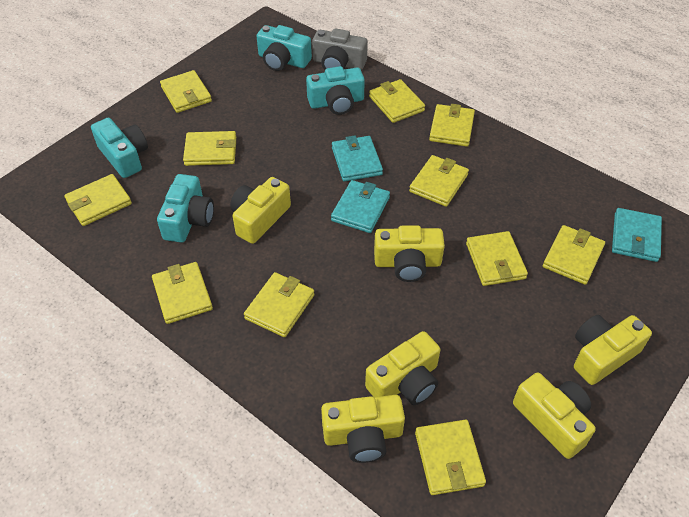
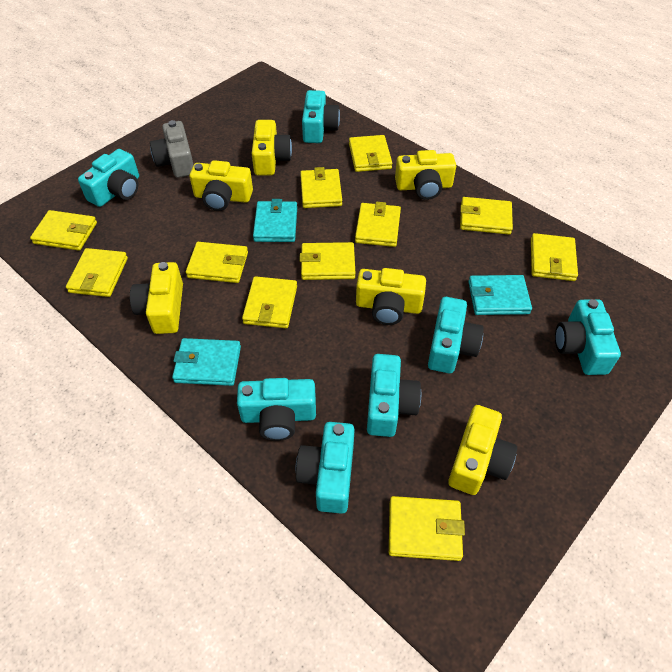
turquoise camera: [91,118,148,178] [157,174,214,243] [256,25,312,71] [306,66,365,115] = 4 -> [78,149,139,207] [237,378,316,441] [295,422,355,514] [302,90,340,143] [367,354,421,437] [428,297,484,373] [555,299,621,375] = 7

